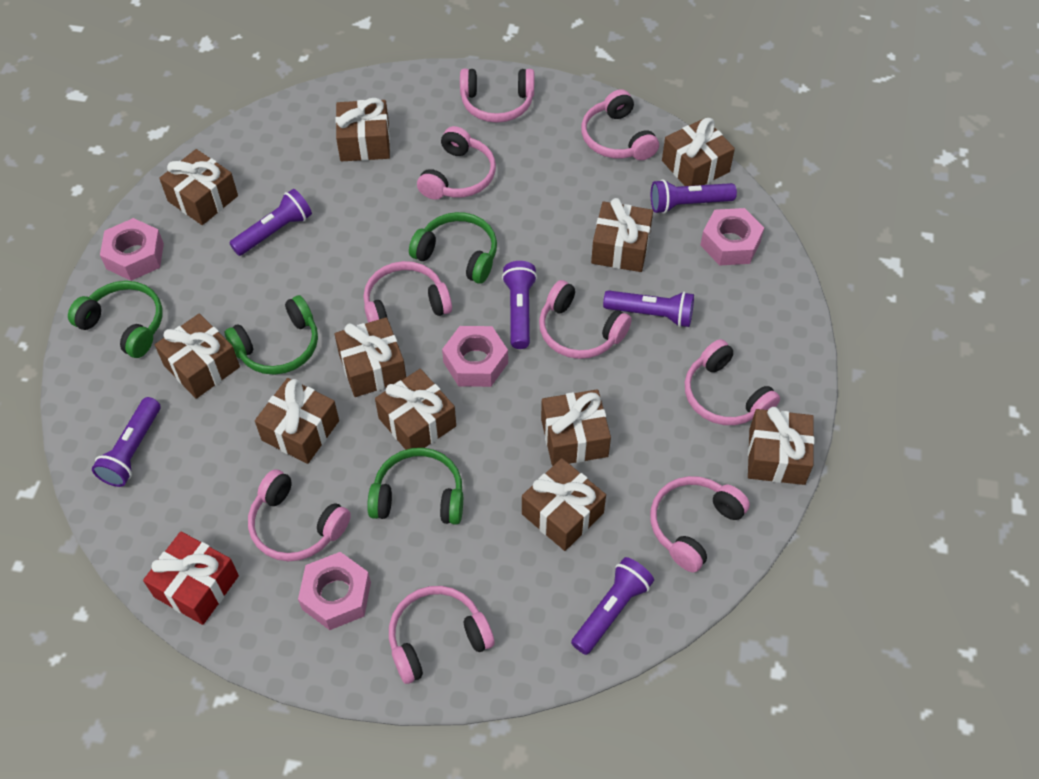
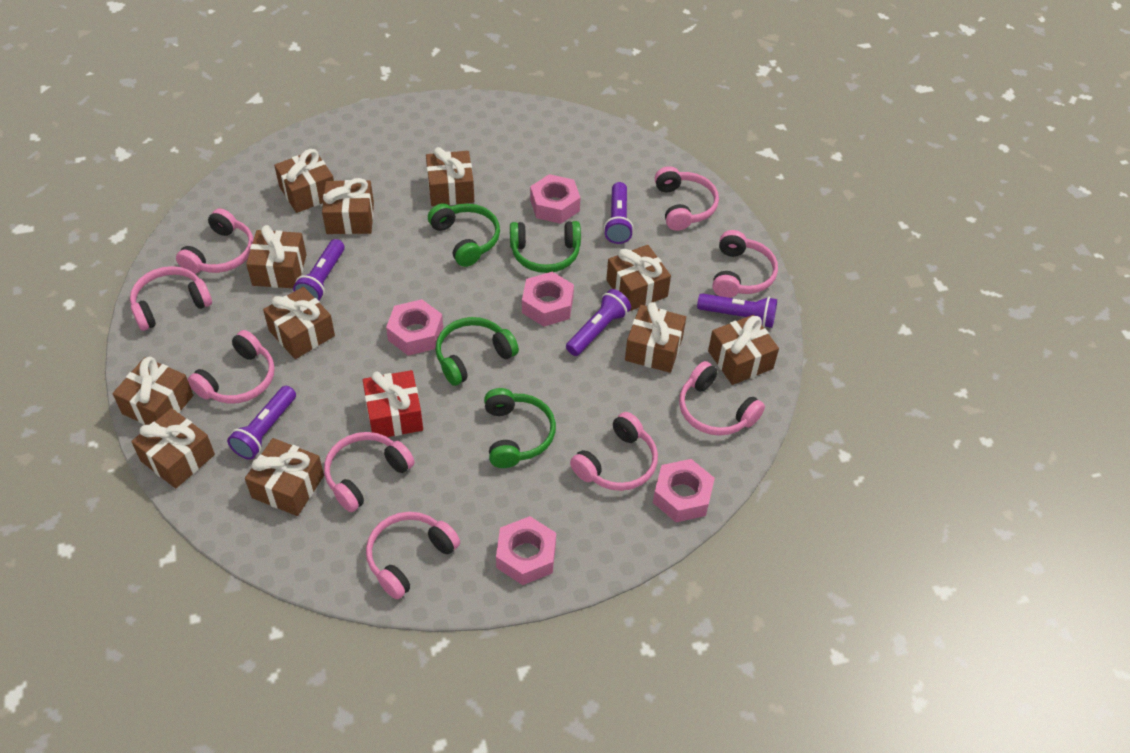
pink nut: [100,218,164,281] [298,552,371,630] [442,326,508,387] [700,208,764,266] = 4 -> [386,299,443,356] [496,516,556,585] [522,272,574,327] [530,174,581,224] [653,459,715,522] = 5
purple flashlight: [92,397,160,487] [230,189,312,256] [502,261,537,349] [571,557,654,655] [603,290,694,327] [651,179,737,214] = 6 -> [227,386,296,460] [293,239,345,301] [566,289,631,356] [604,182,634,244] [697,293,777,328] = 5

